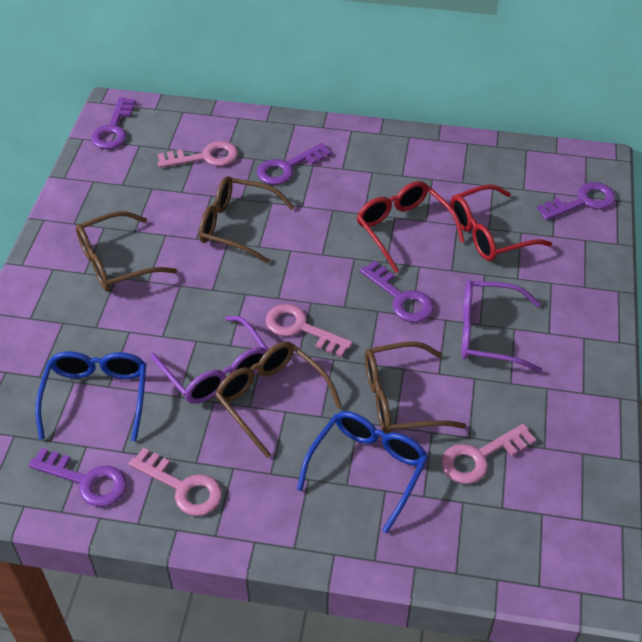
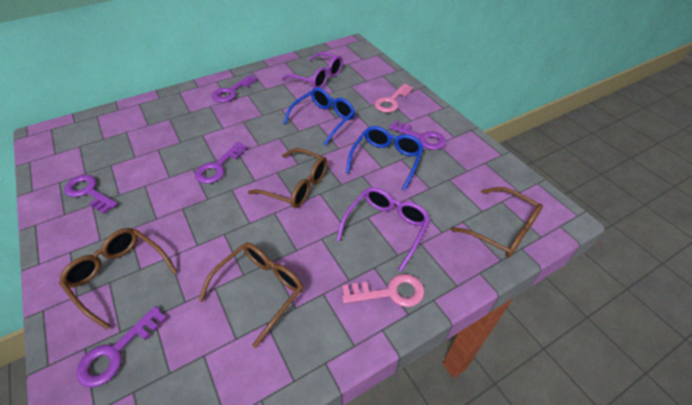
pink key: [129,447,222,516] [158,141,238,168] [266,304,353,358] [441,423,536,484] = 4 -> [342,274,425,307] [374,84,414,113] = 2
red glasses: [357,181,465,273] [450,184,552,261] = 2 -> none = 0

